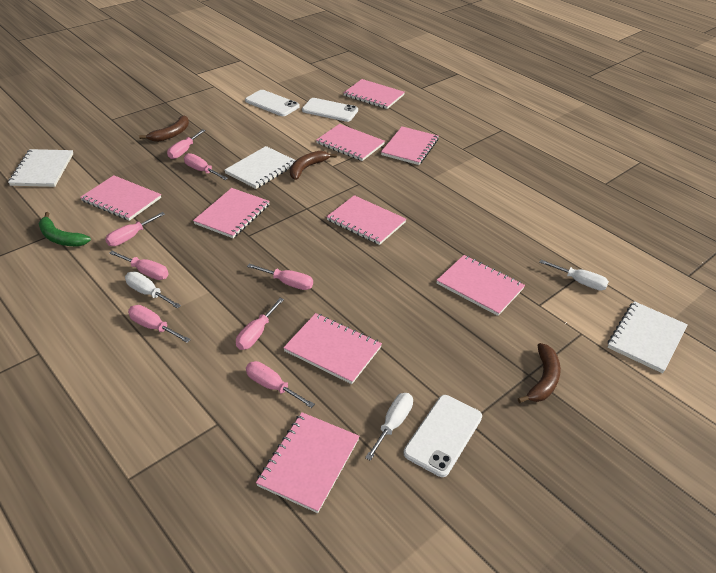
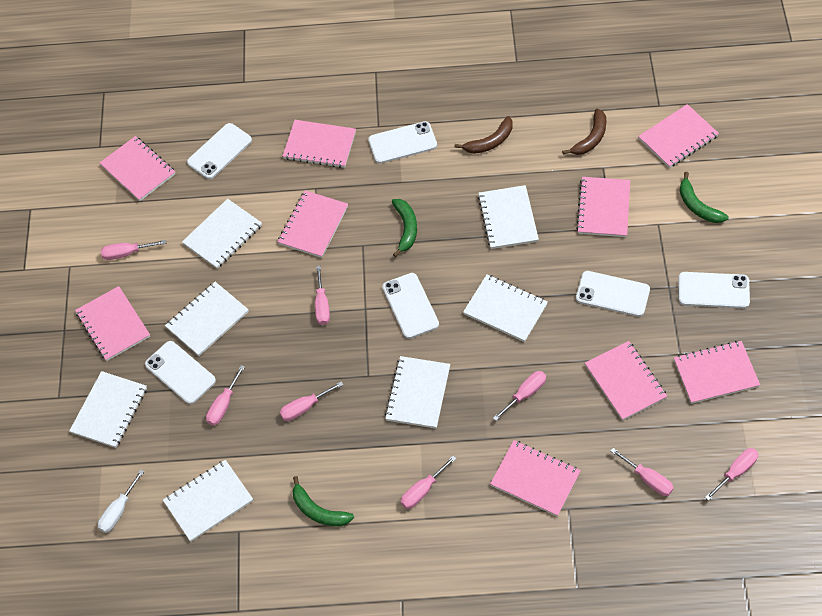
brown banana: [139,115,189,142] [290,151,337,180] [518,343,561,403] = 3 -> [455,116,512,154] [562,109,606,155] = 2
green banana: [39,212,91,246] = 1 -> [293,476,354,526] [392,199,417,257] [679,172,729,223] = 3
white notebook: [8,149,73,187] [225,146,296,189] [607,301,688,373] = 3 -> [69,371,147,448] [163,460,253,542] [165,282,249,356] [182,199,262,269] [385,356,450,429] [463,274,548,342] [478,185,539,249] = 7
white phone: [245,90,300,116] [302,98,358,122] [403,395,482,477] = 3 -> [145,341,216,404] [187,123,252,179] [368,121,437,164] [382,273,439,339] [576,271,650,317] [678,272,750,308] = 6
white screwdriver: [125,272,181,309] [365,393,413,461] [540,260,609,291] = 3 -> [98,469,144,533] = 1

